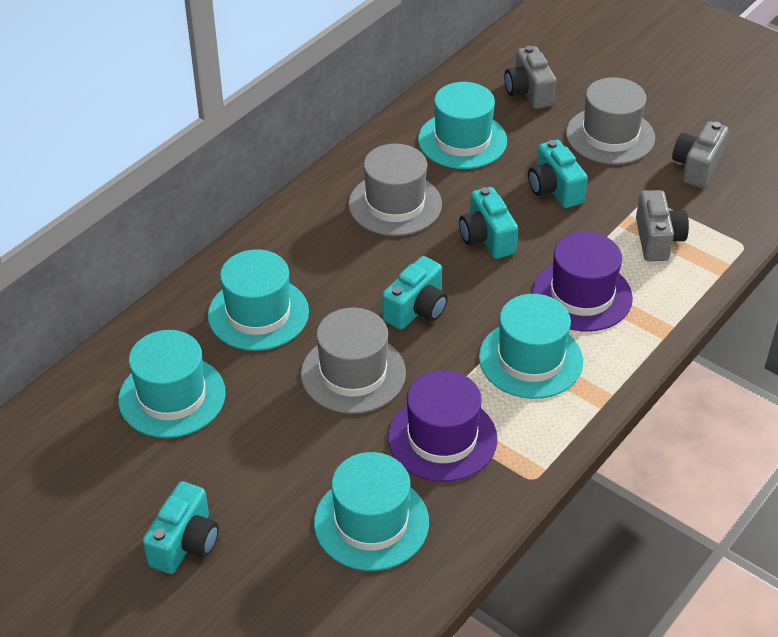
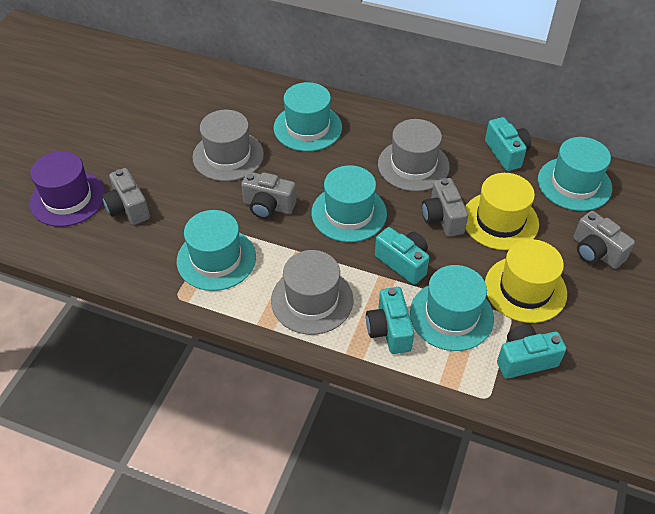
grey camera: [505,46,556,109] [636,190,689,261] [672,121,729,188] = 3 -> [102,168,150,225] [241,172,296,219] [422,178,468,237] [573,211,635,269] = 4
purple hat: [388,370,498,482] [532,232,633,332] = 2 -> [30,151,106,227] = 1
yellow hat: none = 0 -> [465,173,539,250] [485,239,567,323] = 2

